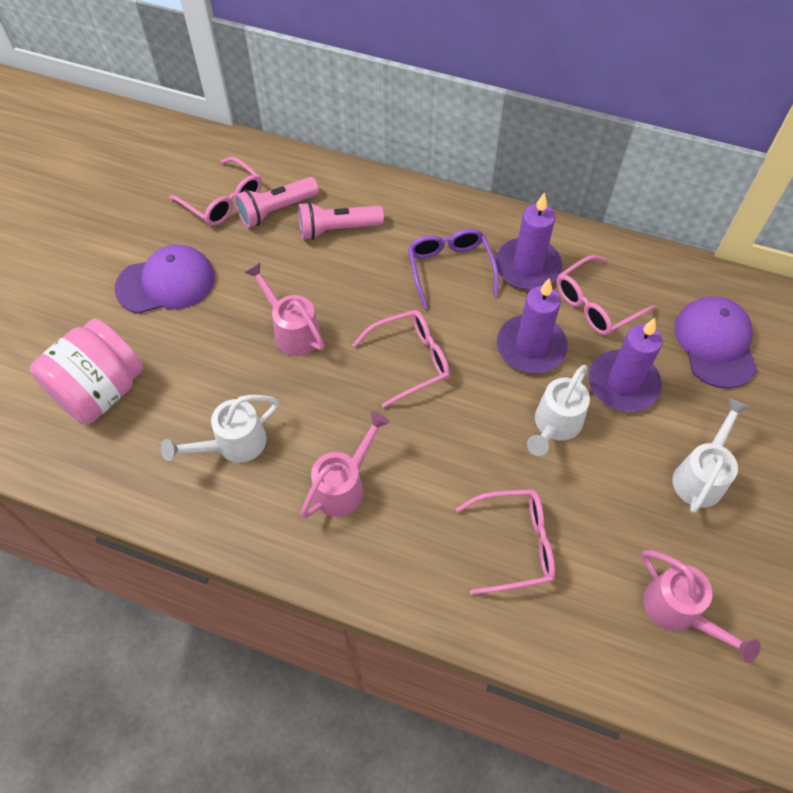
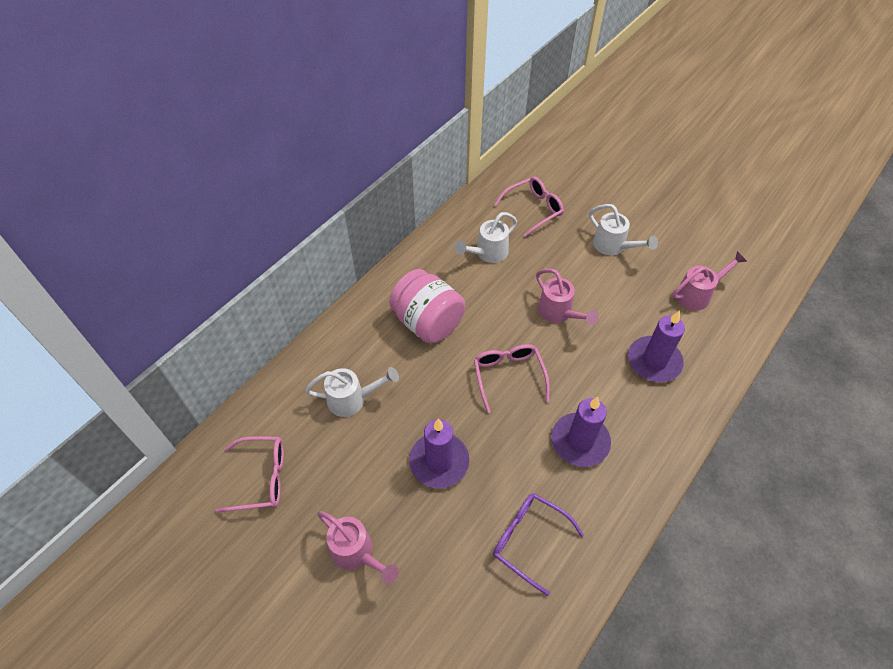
pink flashlight: [235,177,319,228] [298,202,384,240] = 2 -> none = 0
pink glasses: [170,157,262,226] [353,310,450,408] [456,489,555,595] [557,255,656,336] = 4 -> [215,436,284,513] [474,344,550,413] [494,177,564,237] = 3
purple cap: [115,245,215,314] [674,296,757,389] = 2 -> none = 0

